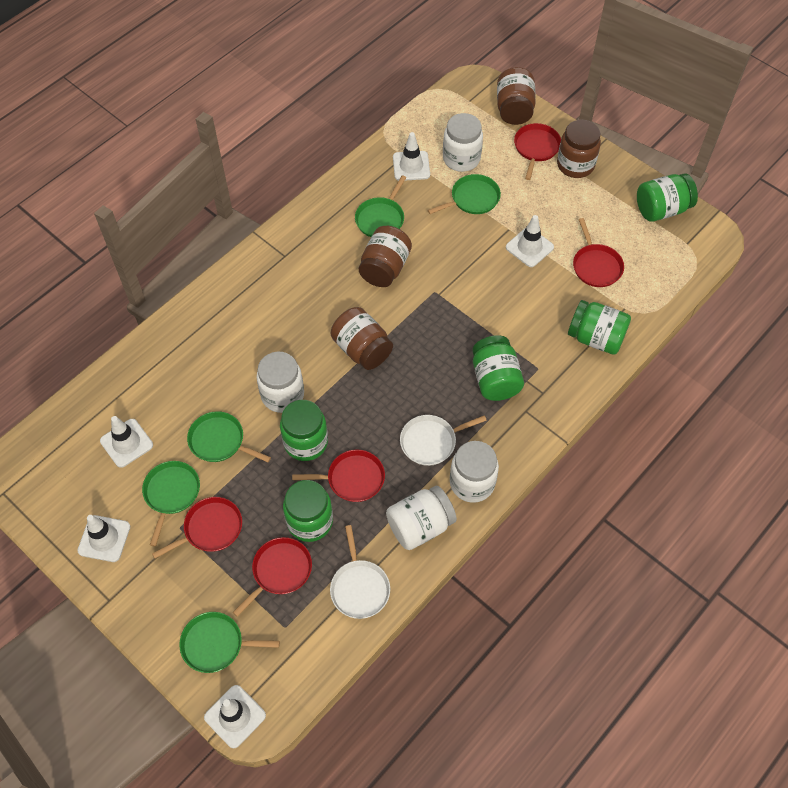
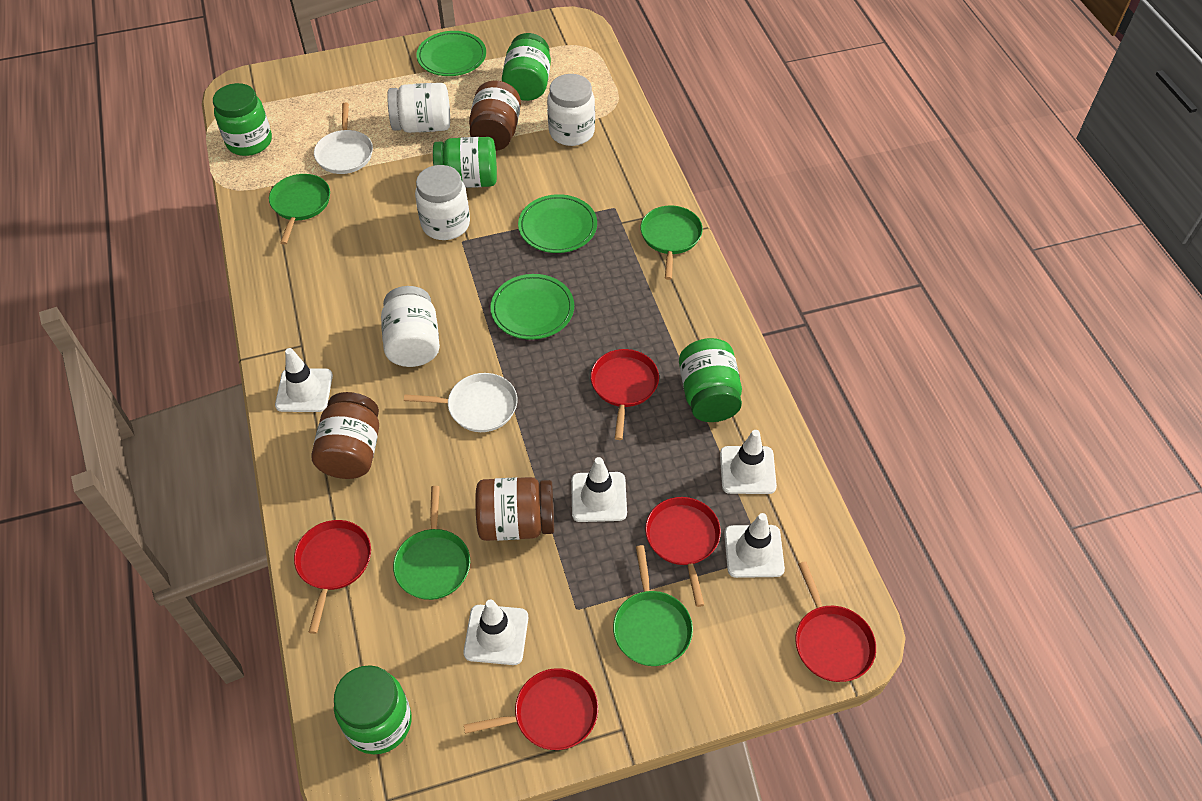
brown jar: [331,307,393,370] [359,226,412,287] [497,67,536,125] [557,120,601,178] = 4 -> [312,392,379,479] [469,80,521,151] [475,477,554,541] = 3
green pan: [142,461,200,546] [179,612,280,673] [187,411,271,462] [355,175,406,237] [428,174,501,214] = 5 -> [269,174,330,245] [393,486,470,600] [613,545,693,666] [640,206,703,280] = 4
green plate: none = 0 -> [417,31,486,76] [490,274,574,340] [518,194,597,253] = 3

